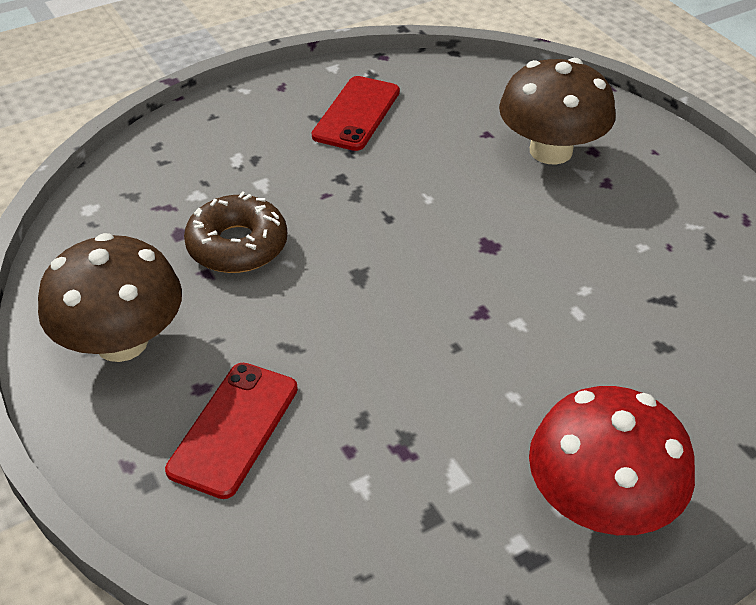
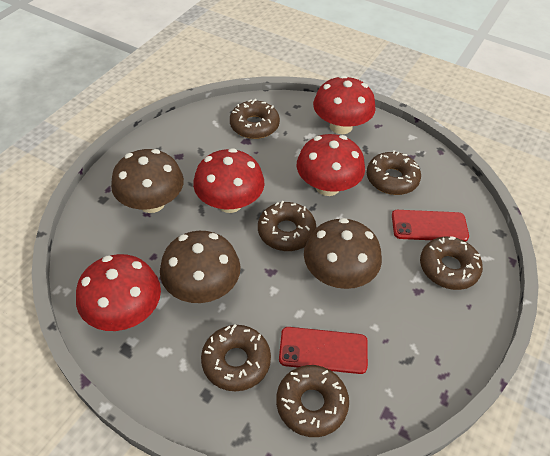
brown donut: [184,191,287,273] = 1 -> [201,324,271,391] [230,99,280,139] [258,201,316,251] [276,365,349,437] [367,150,421,195] [420,236,483,290] = 6
brown mushroom: [38,233,182,362] [499,58,616,165] = 2 -> [111,149,184,213] [160,231,241,303] [304,218,382,289] = 3
red mushroom: [529,386,695,535] = 1 -> [76,254,161,331] [193,148,264,213] [297,134,365,196] [313,75,376,134] = 4

